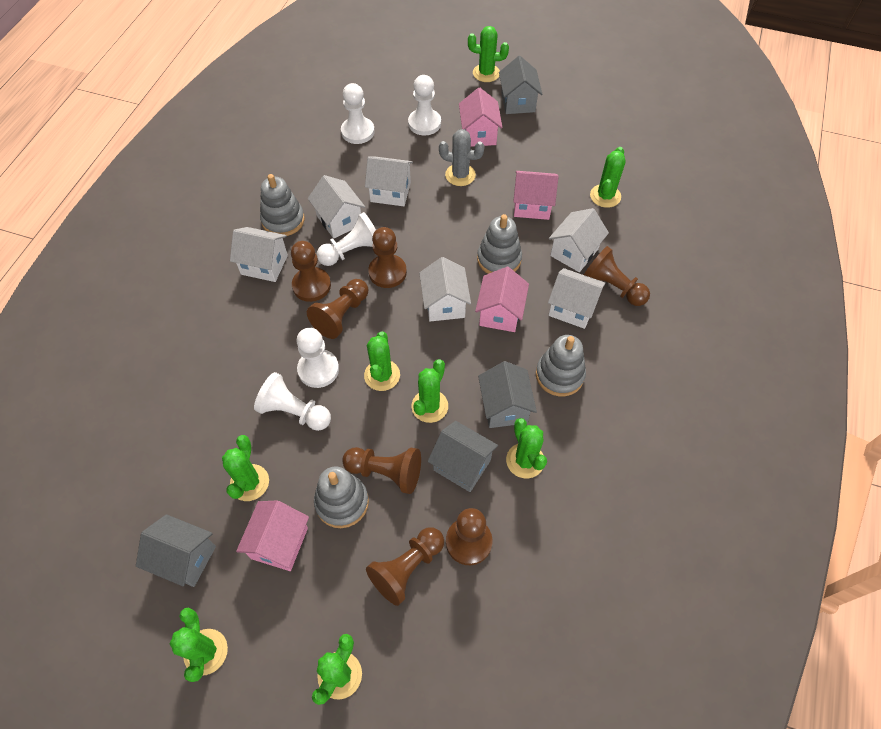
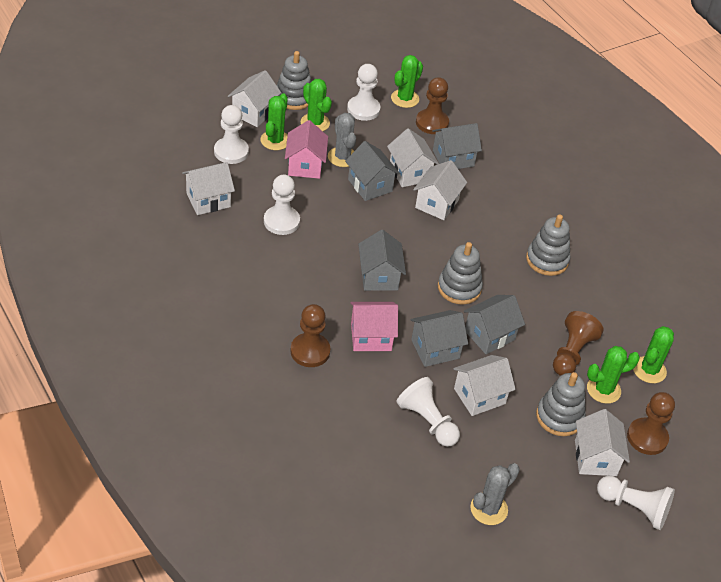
brown pawn: [291,241,331,302] [307,279,368,339] [342,447,421,494] [366,527,444,606] [368,227,407,288] [446,508,492,565] [584,246,650,306] = 7 -> [290,304,330,367] [416,77,449,134] [553,311,604,376] [627,392,675,455] = 4
green cactus: [170,608,228,682] [222,435,269,501] [312,634,362,705] [364,331,400,391] [411,359,448,423] [468,26,509,82] [506,418,547,479] [590,147,626,208] = 8 -> [260,93,288,150] [301,79,332,131] [391,55,423,108] [587,346,640,404] [633,326,674,383] = 5
grey cactus: [439,129,485,186] = 1 -> [328,113,356,167] [470,463,520,525] = 2
grey house: [136,514,216,587] [428,421,498,492] [478,361,537,428] [499,56,542,114] = 4 -> [345,141,400,201] [358,230,406,291] [410,310,468,367] [432,123,482,169] [464,295,525,354] = 5
pink house: [236,500,309,571] [459,87,502,147] [475,267,529,332] [513,171,559,220] = 4 -> [285,120,328,179] [350,302,398,351] = 2

